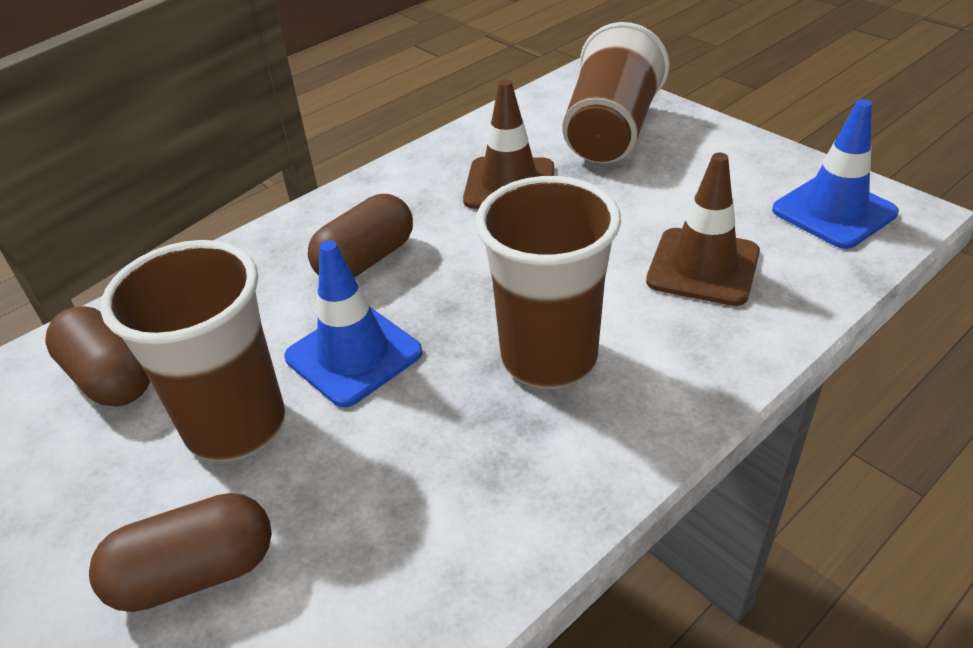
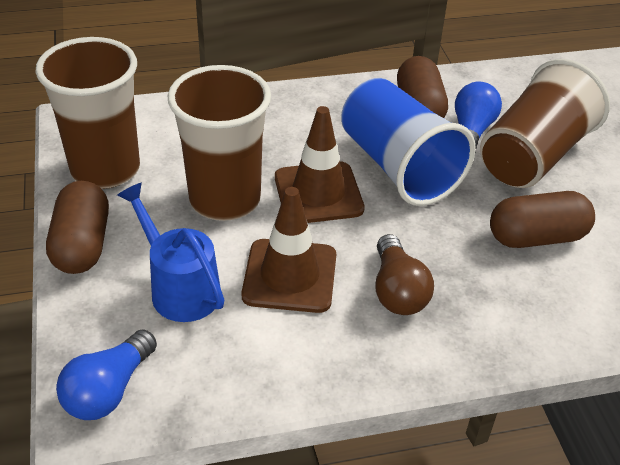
blue cup: none = 0 -> [341,78,476,206] = 1
blue light bulb: none = 0 -> [56,329,157,420] [455,81,502,152] = 2
blue traffic cone: [284,240,423,407] [772,99,899,249] = 2 -> none = 0
blue watering can: none = 0 -> [117,183,224,322] = 1
brown light bulb: none = 0 -> [375,234,434,315] = 1

